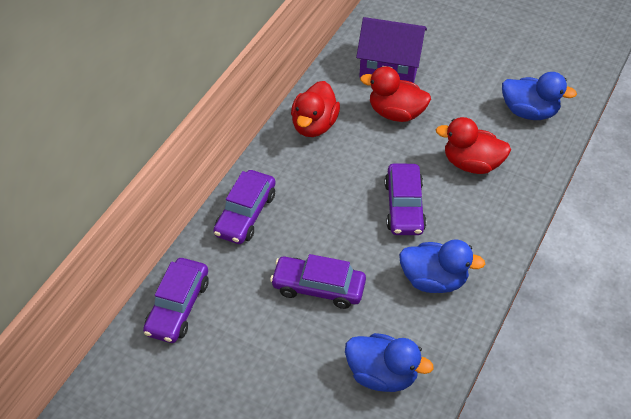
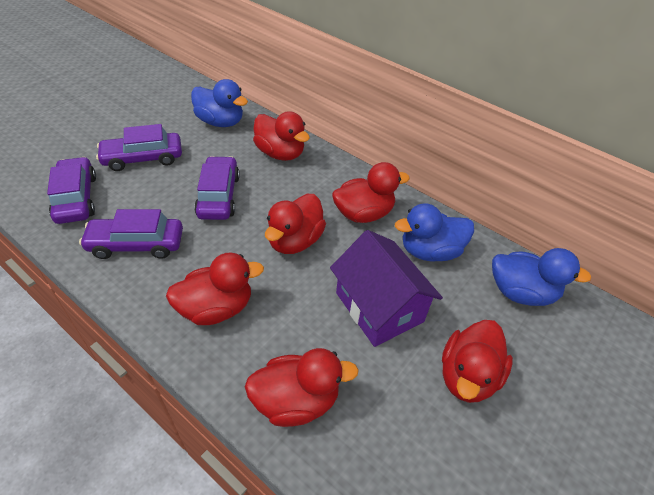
red duck: [291,81,340,137] [360,66,431,122] [436,117,511,174] = 3 -> [166,252,264,325] [245,348,359,427] [253,111,310,161] [265,194,326,254] [332,162,410,223] [442,320,513,403] = 6

